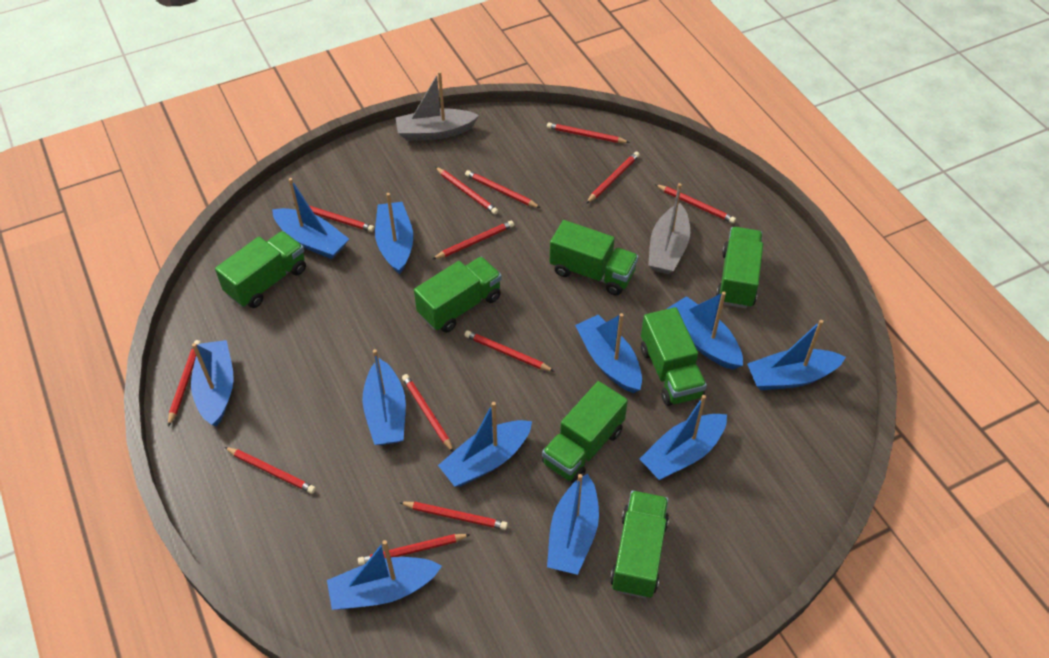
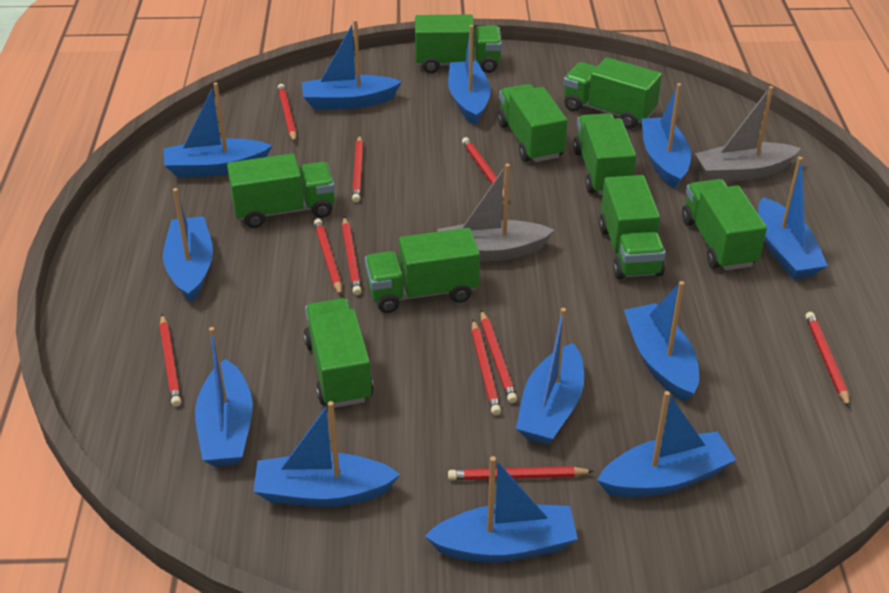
blue boat: [191,340,234,426] [272,178,349,259] [327,540,442,610] [362,349,406,445] [375,193,413,274] [438,402,532,487] [547,474,599,575] [575,313,642,393] [640,395,727,480] [667,292,743,370] [747,320,846,390] = 11 -> [163,188,213,303] [164,82,272,178] [195,327,253,466] [253,401,400,507] [302,19,402,110] [425,456,578,562] [448,25,491,125] [516,308,584,445] [597,391,736,497] [624,281,699,402] [642,83,691,189] [758,157,828,279] = 12
green truck: [215,231,306,308] [414,257,502,333] [542,381,628,483] [550,220,638,295] [610,491,669,598] [641,307,707,406] [716,227,763,308] = 7 -> [227,153,335,228] [304,298,374,408] [365,228,480,313] [415,14,502,74] [497,84,567,162] [563,57,662,129] [573,113,636,195] [599,175,666,279] [682,179,767,271] = 9
red pencil: [168,340,201,427] [224,447,316,494] [293,204,374,232] [358,534,471,566] [399,502,508,530] [402,374,454,452] [433,221,514,259] [435,167,498,215] [464,330,555,372] [465,170,540,208] [547,123,630,143] [586,152,640,204] [655,184,736,223] = 13 -> [159,314,181,407] [278,84,296,142] [314,219,342,296] [342,217,362,295] [352,136,363,202] [448,466,594,480] [462,137,504,198] [472,320,501,415] [481,310,517,403] [805,312,850,408] = 10

